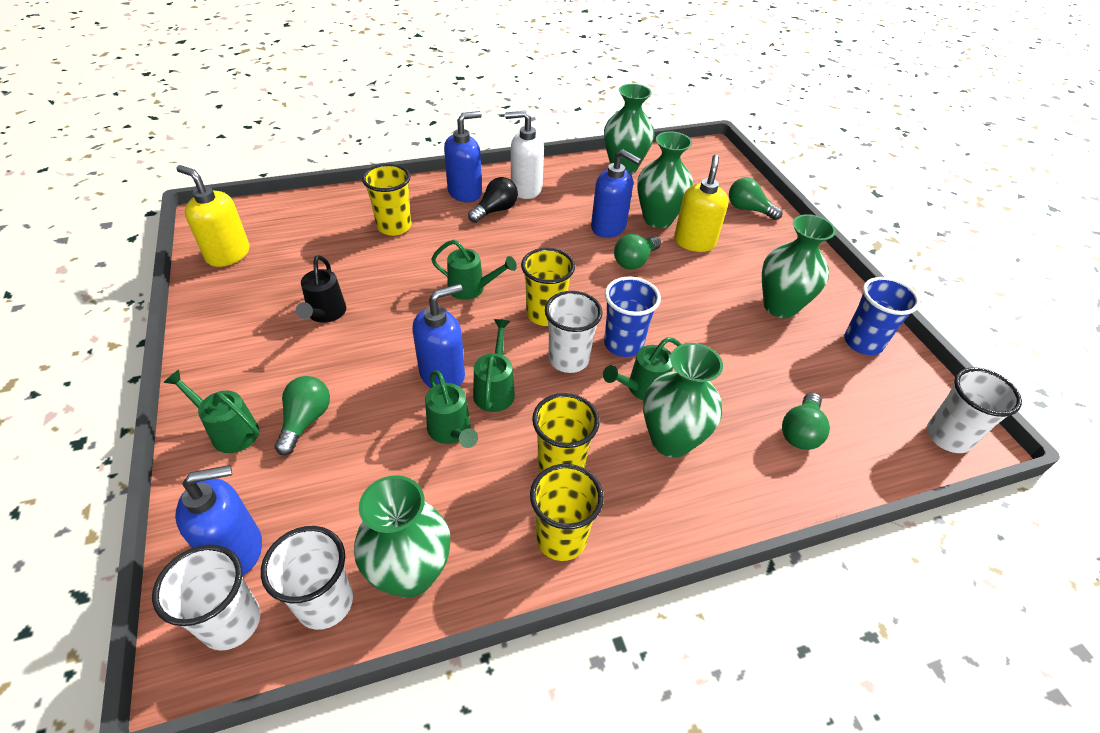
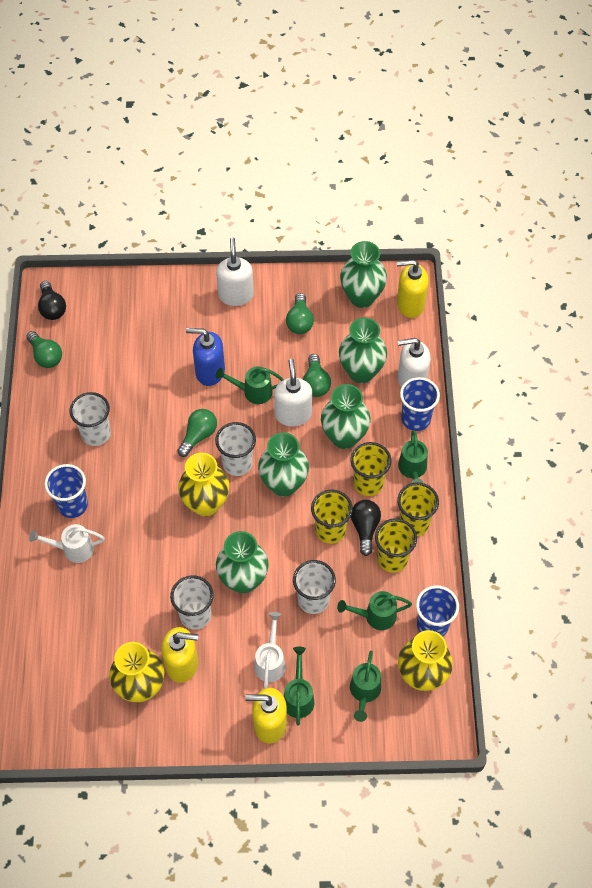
black light bulb: [468,177,518,223] = 1 -> [38,281,66,320] [351,500,381,556] = 2
black watering can: [296,255,346,323] = 1 -> none = 0
blue cup: [604,277,661,357] [844,277,920,355] = 2 -> [44,464,88,518] [400,377,440,431] [416,585,459,636] = 3
blue soap dispenser: [175,465,262,576] [413,284,465,388] [444,111,482,202] [591,149,641,238] = 4 -> [186,328,225,386] = 1
white soap dispenser: [505,111,544,199] = 1 -> [216,237,254,306] [274,359,312,427] [398,338,431,387] = 3
white watering can: none = 0 -> [29,524,105,563] [254,612,285,689] = 2
yellow soap dispenser: [176,165,250,267] [674,154,729,252] = 2 -> [161,627,198,683] [245,688,287,744] [397,260,429,318] = 3
yellow vase: none = 0 -> [109,642,164,702] [178,453,229,516] [398,630,453,691] = 3

